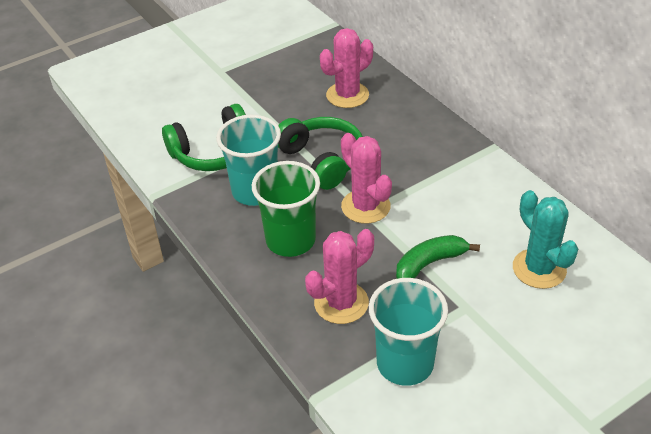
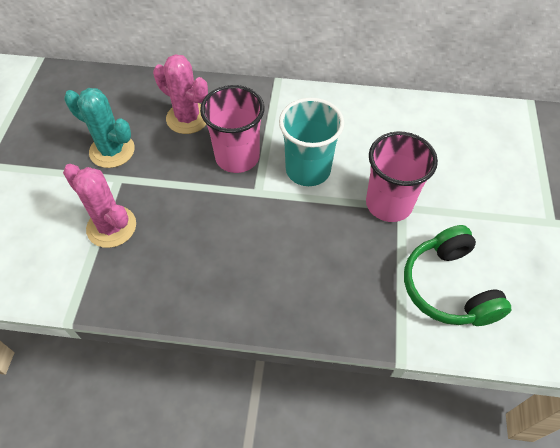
green banana: [396,235,480,279] = 1 -> none = 0
green cup: [252,161,320,257] = 1 -> none = 0
green headphones: [162,104,246,171] [278,117,363,190] = 2 -> [404,225,511,326] = 1
pink cactus: [305,229,374,324] [320,28,373,108] [341,133,392,224] = 3 -> [63,164,136,248] [153,54,208,134] = 2
pink cup: none = 0 -> [200,85,265,173] [366,132,438,222] = 2
turquoise cup: [216,115,281,206] [369,278,448,386] = 2 -> [279,98,344,186] = 1

